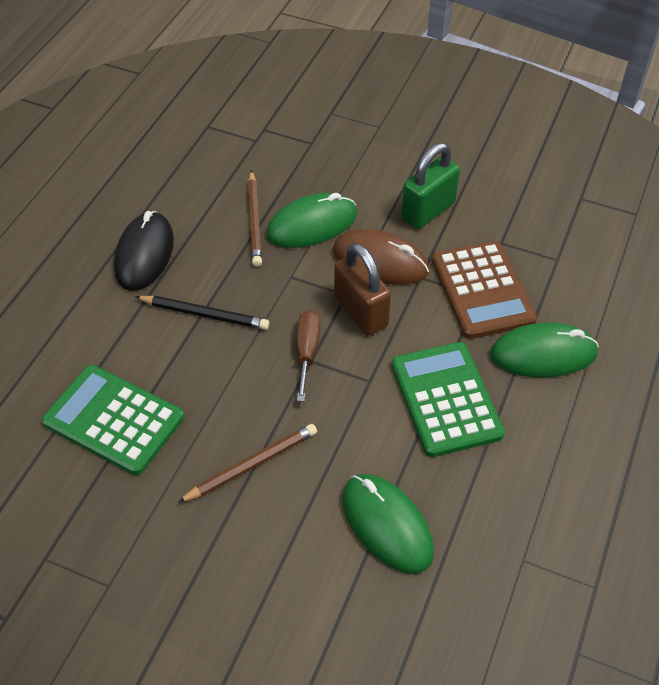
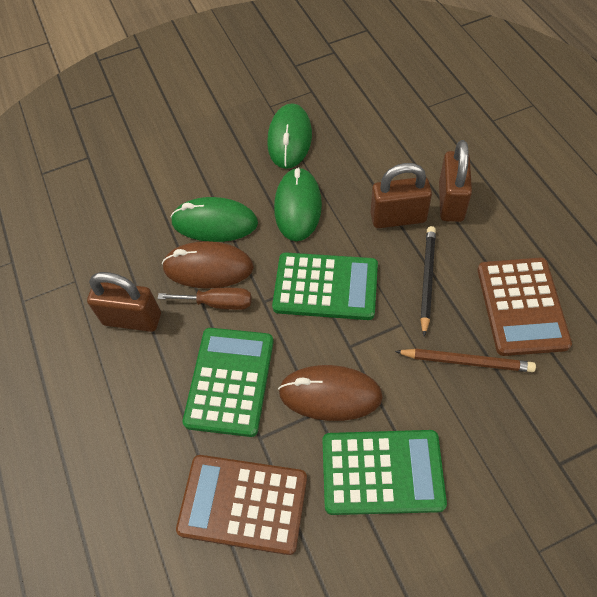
black mouse: [114,211,174,291] = 1 -> none = 0
brown calculator: [432,241,537,339] = 1 -> [176,455,307,555] [478,258,572,356] = 2
brown mouse: [333,229,429,285] = 1 -> [162,241,254,289] [278,365,383,421] = 2
brown padlock: [334,243,391,336] = 1 -> [87,272,161,332] [371,163,432,228] [439,140,472,222] = 3
brown pencil: [178,424,317,503] [248,170,262,267] = 2 -> [395,349,536,372] = 1
green calculator: [42,365,184,475] [392,342,505,457] = 2 -> [183,328,274,437] [272,252,378,320] [322,430,447,515] = 3
green padlock: [401,143,460,229] = 1 -> none = 0

